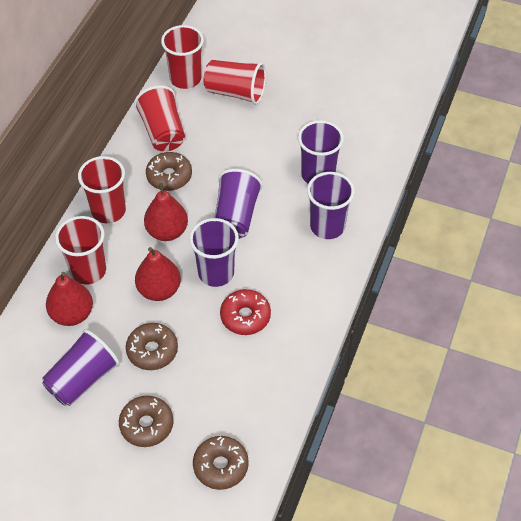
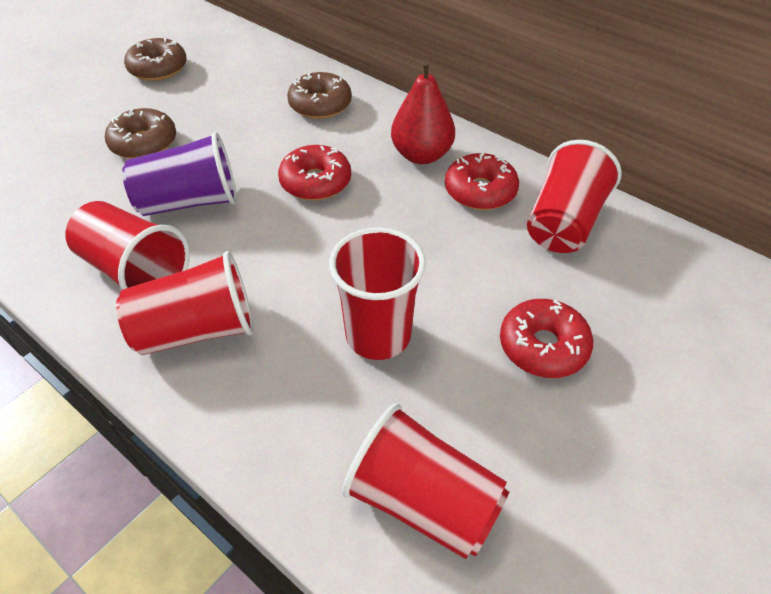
brown donut: [119,396,173,447] [126,323,178,370] [146,152,192,191] [193,436,249,490] = 4 -> [105,108,176,159] [124,38,187,81] [287,72,352,119] = 3
purple cup: [42,329,120,406] [189,218,239,287] [214,169,263,239] [298,120,344,183] [307,172,355,239] = 5 -> [122,132,237,216] = 1
red donut: [220,289,271,335] = 1 -> [278,145,351,201] [445,152,519,210] [500,299,593,378] = 3
red pear: [46,272,93,326] [135,247,181,301] [144,183,188,241] = 3 -> [391,60,455,164] = 1

